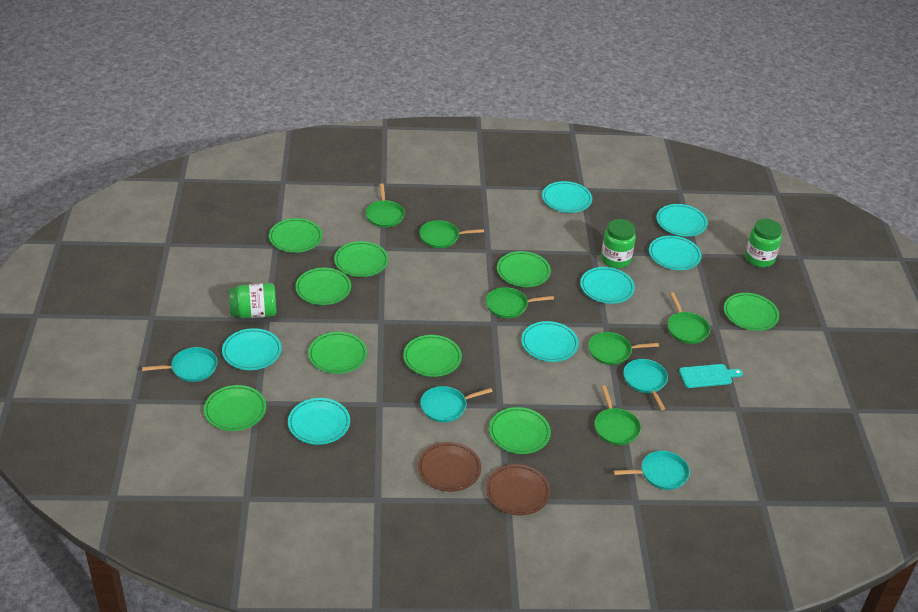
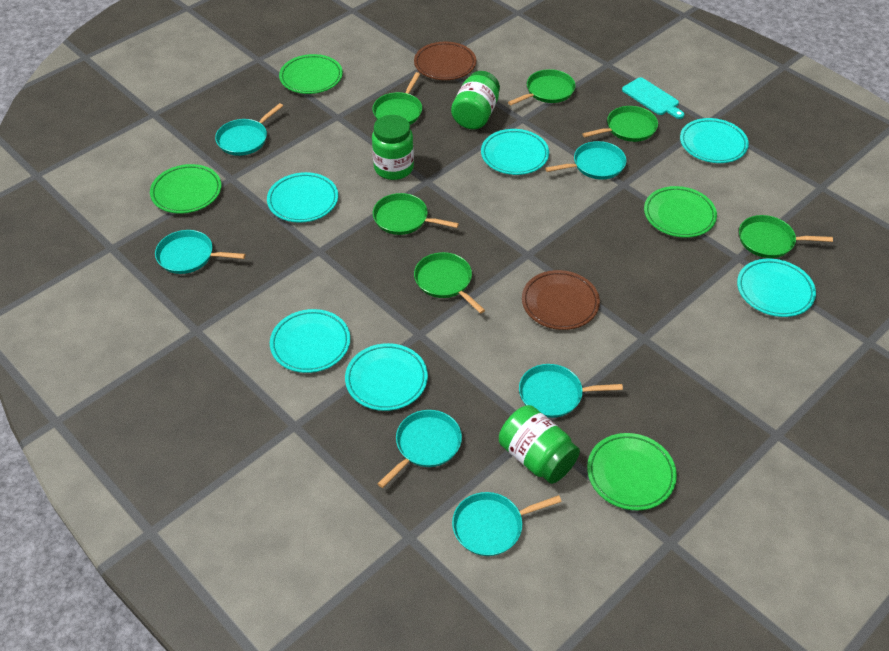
green plate: [204,385,266,431] [269,218,322,253] [295,268,351,305] [308,332,367,374] [334,241,389,277] [403,335,462,377] [489,407,551,454] [497,251,551,287] [724,293,779,331] = 9 -> [150,164,221,214] [279,54,343,94] [587,433,677,511] [644,186,717,238] = 4
turquoise pan: [142,347,218,382] [420,386,493,422] [613,451,690,490] [623,359,668,410] = 4 -> [155,230,245,274] [215,103,283,156] [378,410,462,488] [452,492,562,556] [519,364,623,418] [545,141,627,179] = 6
turquoise plate: [222,328,282,370] [288,398,350,445] [521,321,579,362] [542,181,592,213] [580,267,635,304] [649,236,702,270] [656,204,708,236] = 7 -> [267,172,338,223] [270,309,350,373] [345,343,428,411] [481,129,549,175] [680,118,749,163] [737,259,816,317] = 6

